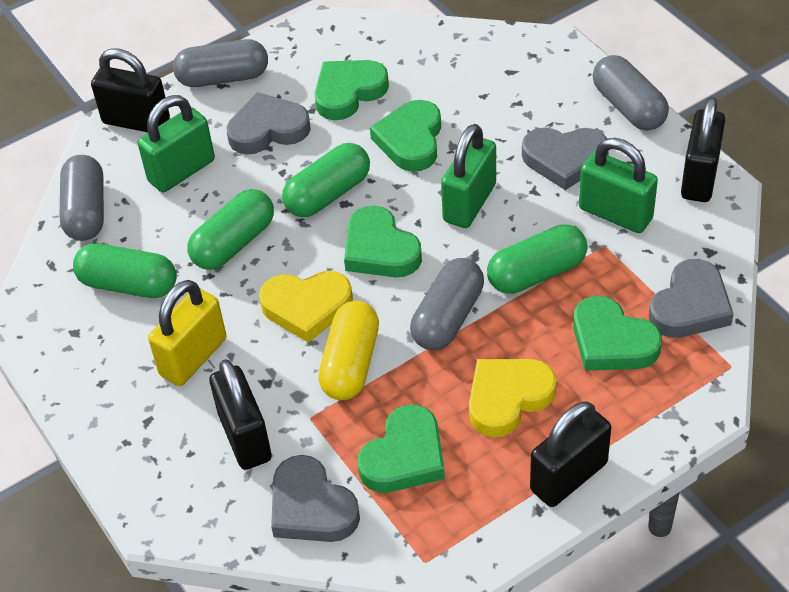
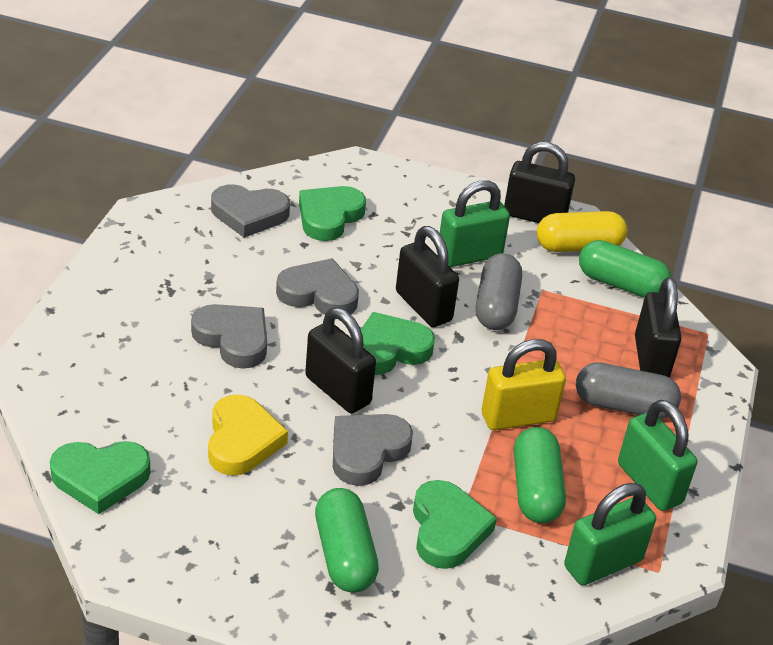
green capsule: [73,243,176,298] [187,189,274,270] [282,143,370,217] [487,224,587,294] = 4 -> [315,488,379,593] [514,427,566,523] [579,240,671,298] = 3
green heart: [315,60,389,120] [344,206,422,277] [358,405,445,493] [370,100,441,172] [573,296,662,371] = 5 -> [50,441,151,514] [299,186,366,241] [361,312,435,375] [413,480,497,569] = 4
grey capsule: [59,155,104,241] [173,39,268,87] [410,258,484,350] [593,55,669,130] = 4 -> [476,253,522,330] [576,362,681,419] = 2
yellow heart: [259,271,353,343] [469,359,556,437] = 2 -> [208,395,288,475] = 1

